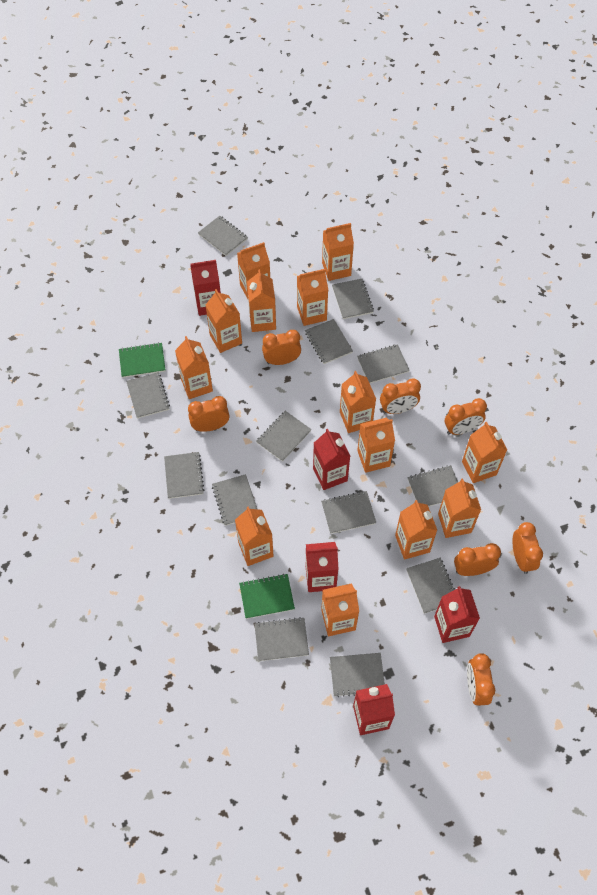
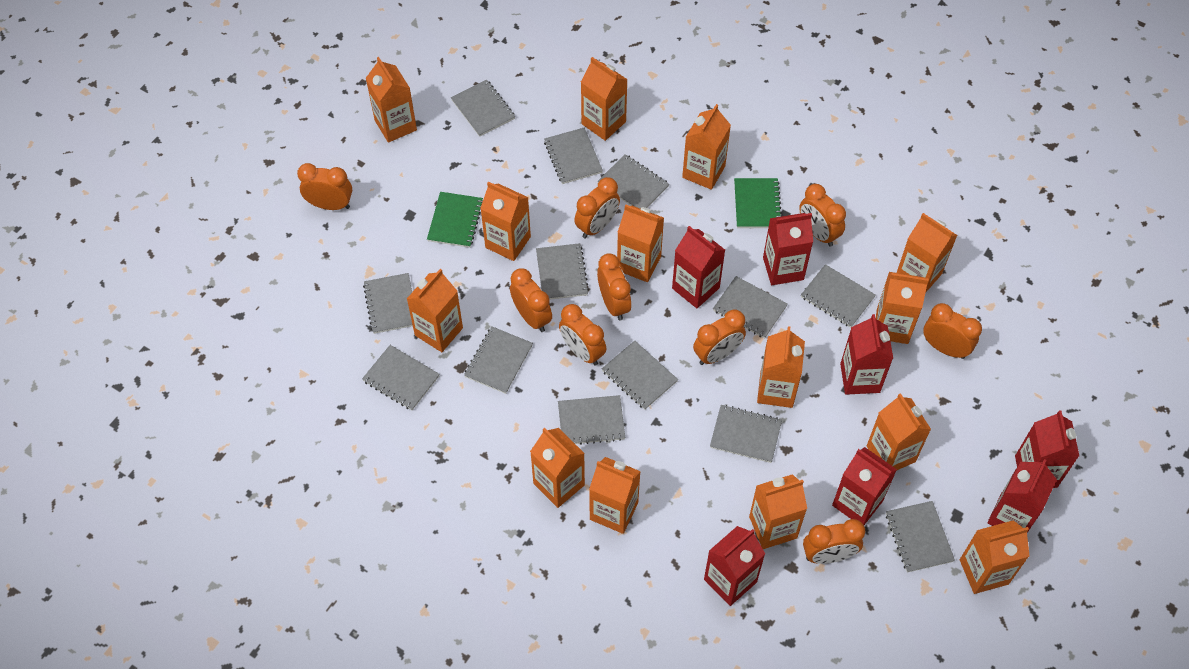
orange carton: [175,336,213,399] [206,289,242,353] [235,507,273,566] [237,242,270,299] [247,269,276,332] [297,269,328,326] [321,583,359,636] [322,223,354,281] [340,371,376,433] [357,417,395,473] [395,500,437,560] [438,478,481,538] [462,422,507,483] = 13 -> [366,57,417,143] [407,269,463,352] [480,181,531,261] [530,428,585,508] [581,57,628,141] [589,457,641,534] [617,205,664,282] [682,104,731,190] [749,474,807,549] [757,326,805,408] [867,393,931,471] [876,272,929,344] [897,213,957,292] [960,520,1029,594] = 14
orange clock: [188,396,229,432] [262,330,301,365] [380,379,421,414] [445,398,487,435] [454,543,501,576] [467,653,495,706] [513,522,543,574] = 7 -> [297,163,352,210] [510,268,552,332] [559,304,606,366] [574,177,620,238] [597,253,631,321] [693,310,746,365] [799,184,846,247] [803,519,865,564] [923,303,982,359] = 9
red carton: [190,260,221,316] [306,542,339,592] [313,429,350,490] [353,684,395,735] [434,586,480,643] = 5 -> [672,226,725,308] [704,526,765,606] [763,213,813,285] [832,447,897,525] [840,314,893,395] [988,459,1057,533] [1015,410,1079,488] = 7

